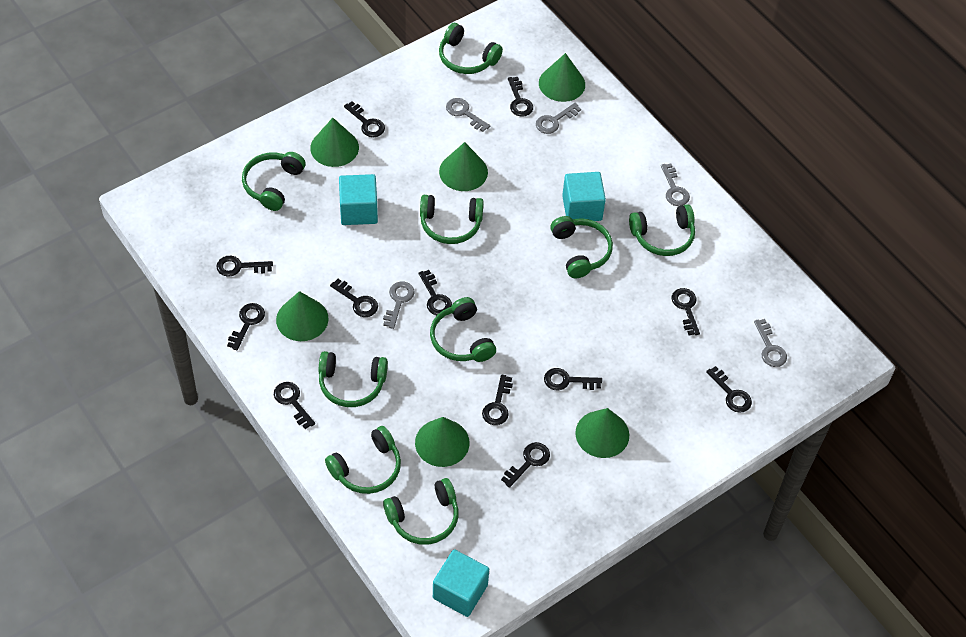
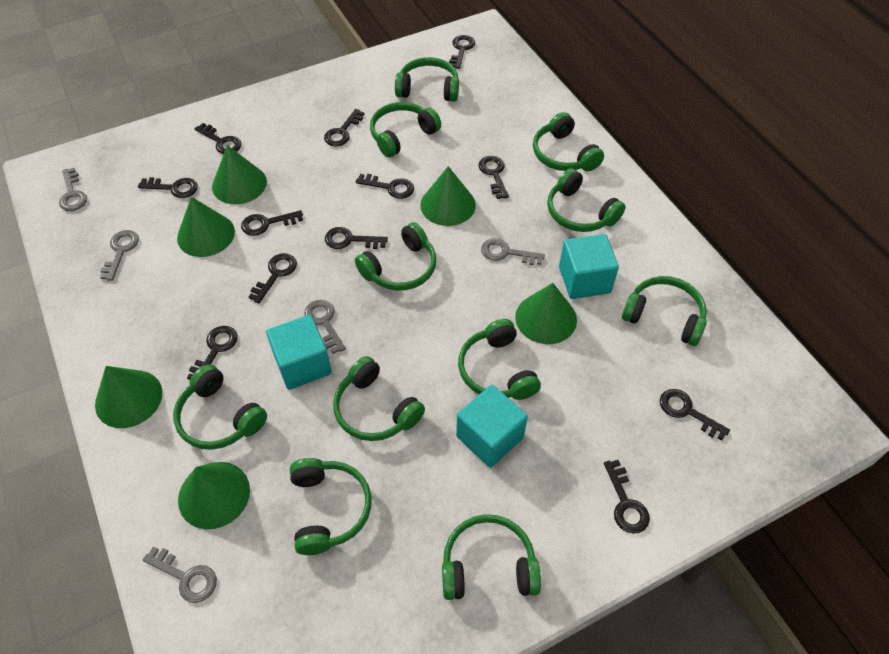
green headphones: [242,152,306,211] [319,351,388,407] [325,426,401,494] [383,478,459,545] [420,195,484,244] [430,297,496,362] [439,23,503,74] [550,216,613,278] [629,204,695,256] = 9 -> [173,364,267,450] [290,458,371,555] [333,356,425,441] [355,222,436,291] [370,102,441,158] [395,57,459,102] [442,514,541,600] [458,319,541,400] [533,112,604,171] [547,168,626,232] [622,276,707,346] = 11

